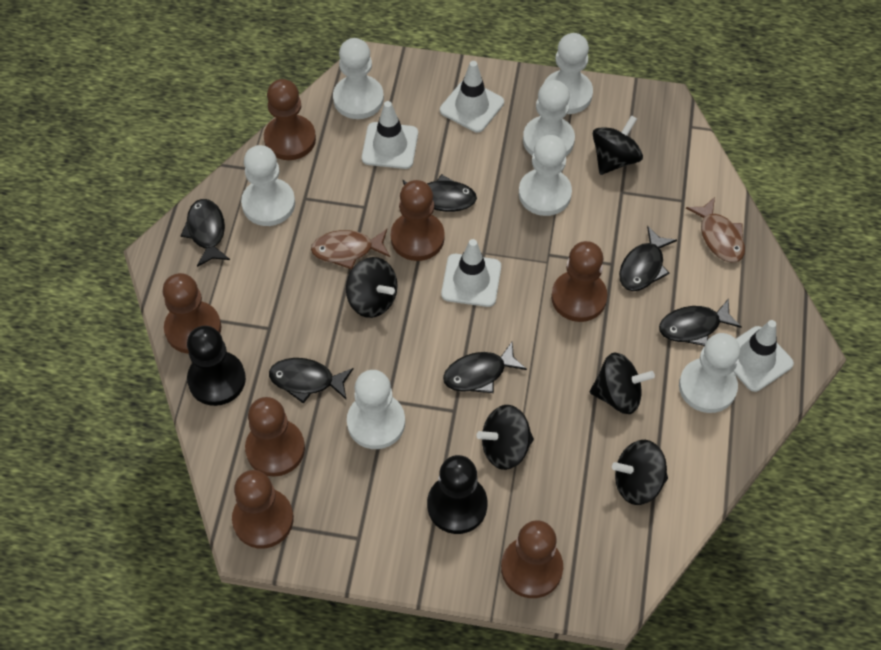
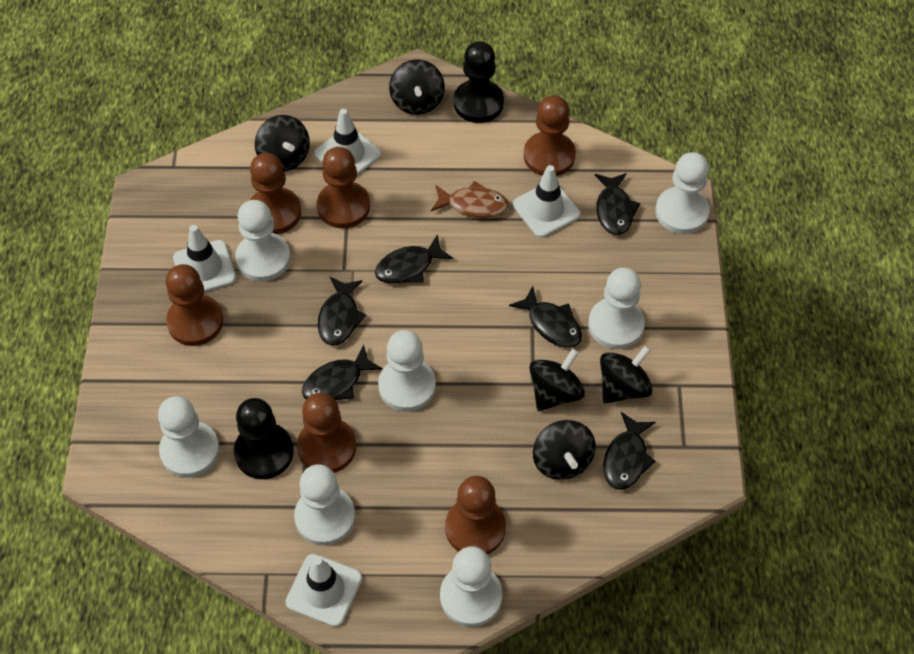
brown fish: [311,229,390,270] [686,197,745,263] = 2 -> [431,181,509,218] = 1
brown pawn: [163,273,221,354] [232,470,294,548] [245,397,305,477] [264,79,316,160] [391,180,445,261] [501,520,563,598] [551,241,608,322] = 7 -> [165,264,223,346] [250,153,301,234] [297,393,356,473] [317,147,370,228] [445,476,506,554] [524,95,576,176] = 6

